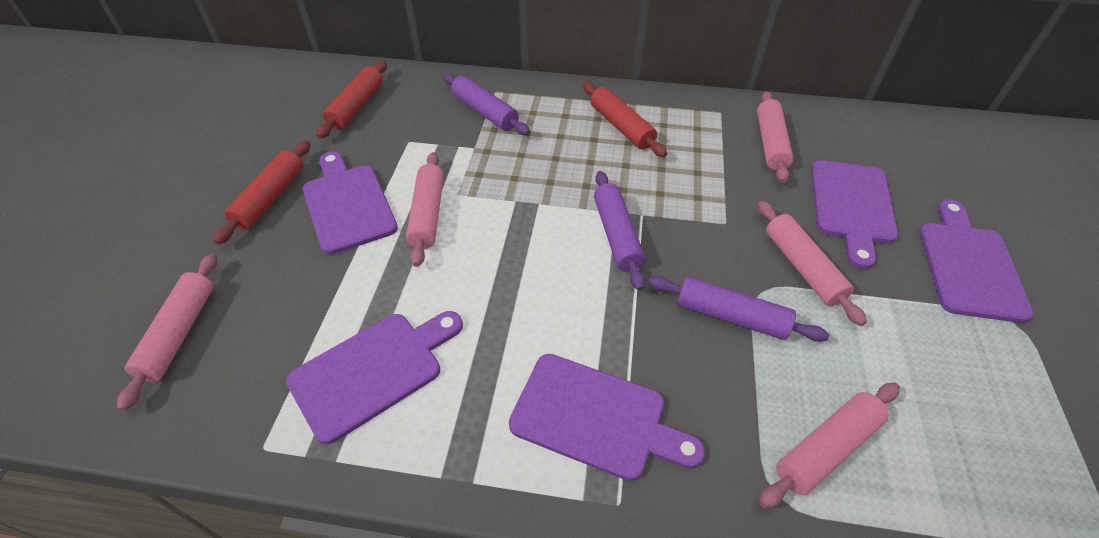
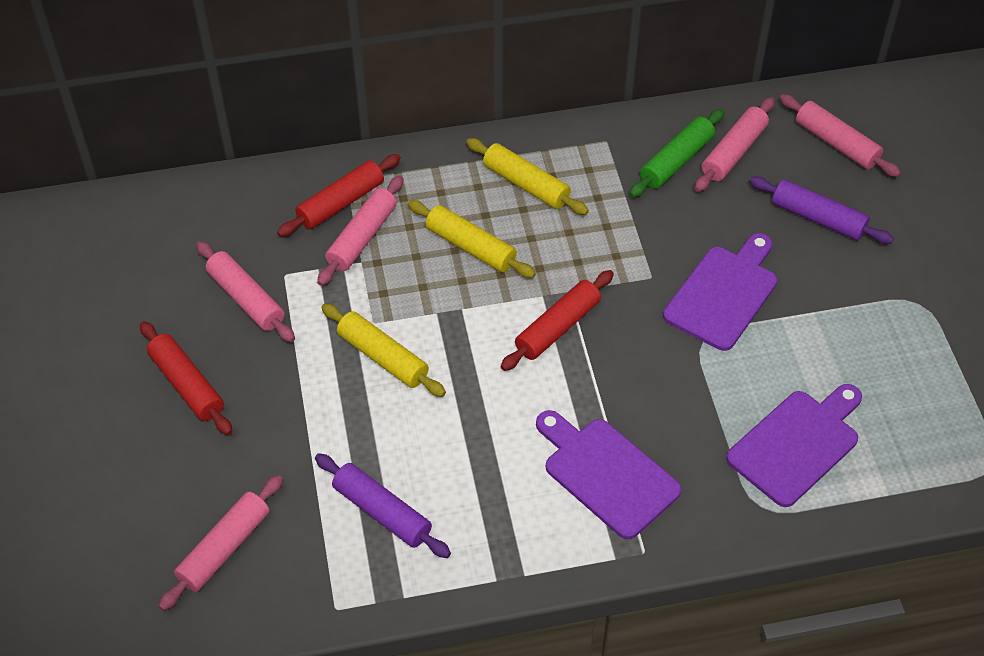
green rolling pin: none = 0 -> [630,109,724,198] = 1
purple cutting board: [286,311,463,444] [302,151,398,255] [509,354,705,481] [811,160,898,269] [919,200,1034,323] = 5 -> [536,410,682,539] [663,233,778,351] [726,384,862,507] = 3
purple rolling pin: [443,73,530,135] [594,171,645,291] [648,276,829,342] = 3 -> [315,453,451,558] [749,176,894,244] = 2
yellow rolling pin: none = 0 -> [321,303,446,397] [408,200,536,278] [466,138,589,215] = 3

